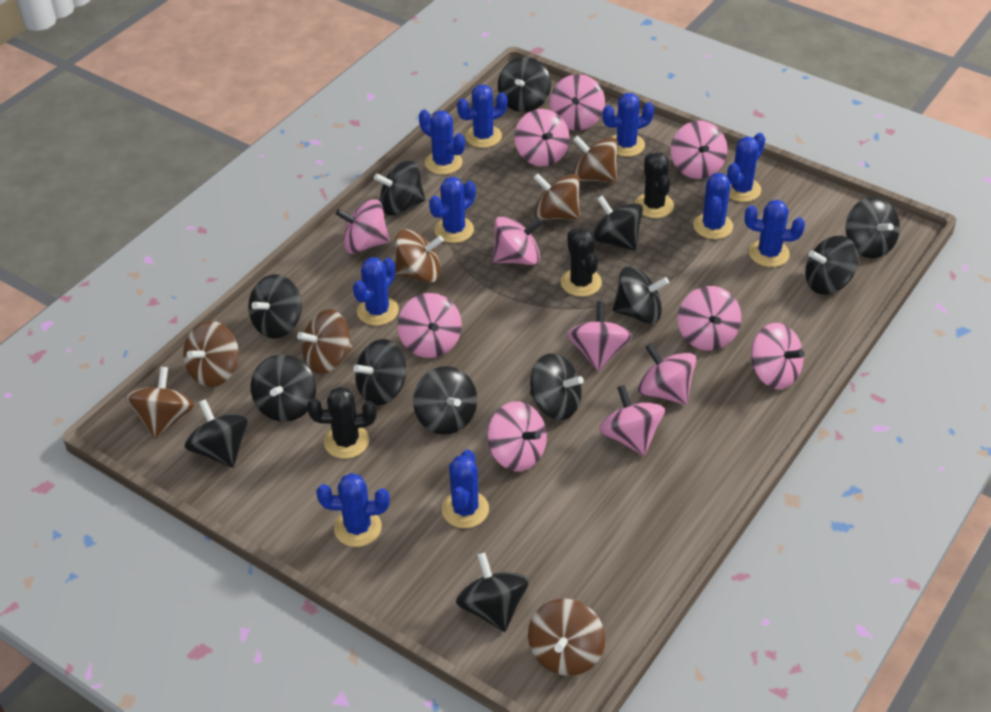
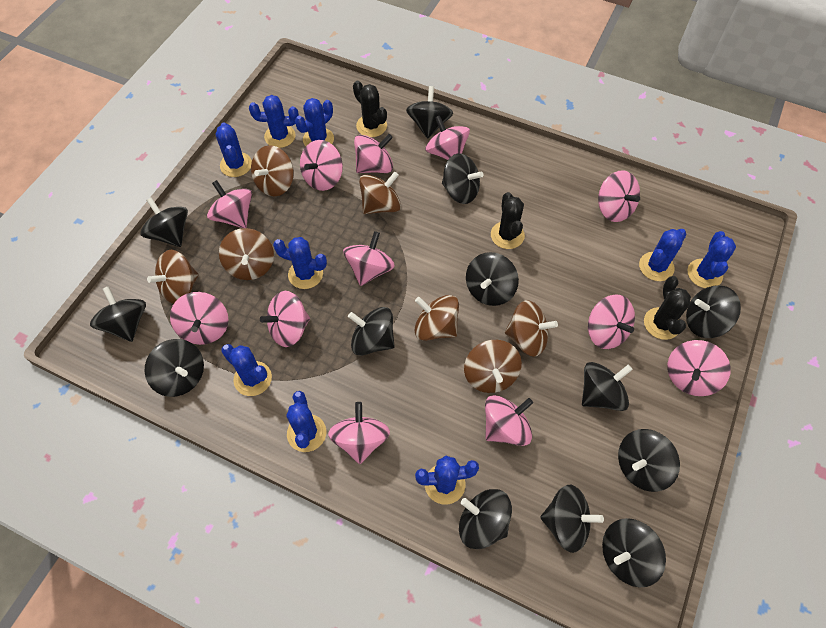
blue cactus: [317,473,390,547] [353,257,399,326] [419,109,465,175] [429,177,476,243] [442,450,489,528] [457,84,508,148] [602,93,654,157] [693,173,733,239] [727,133,765,202] [745,200,805,267] = 10 -> [216,122,252,177] [221,344,272,396] [249,95,299,148] [273,237,327,289] [286,391,326,452] [295,98,334,146] [415,456,479,505] [639,229,687,281] [688,231,736,288] = 9

